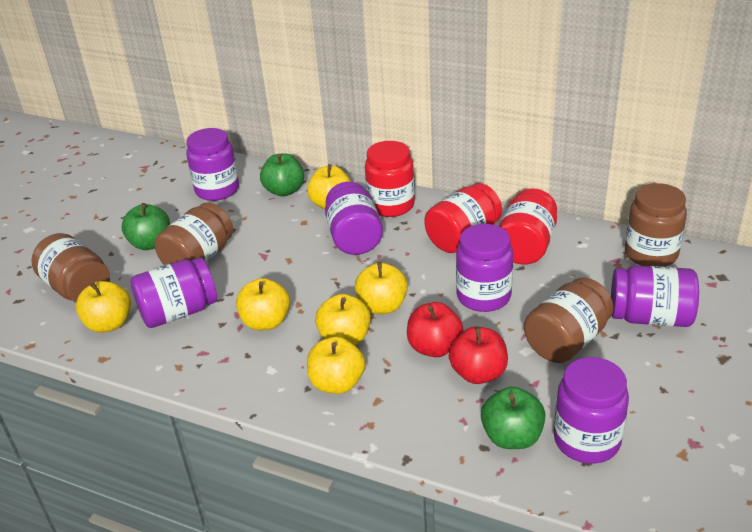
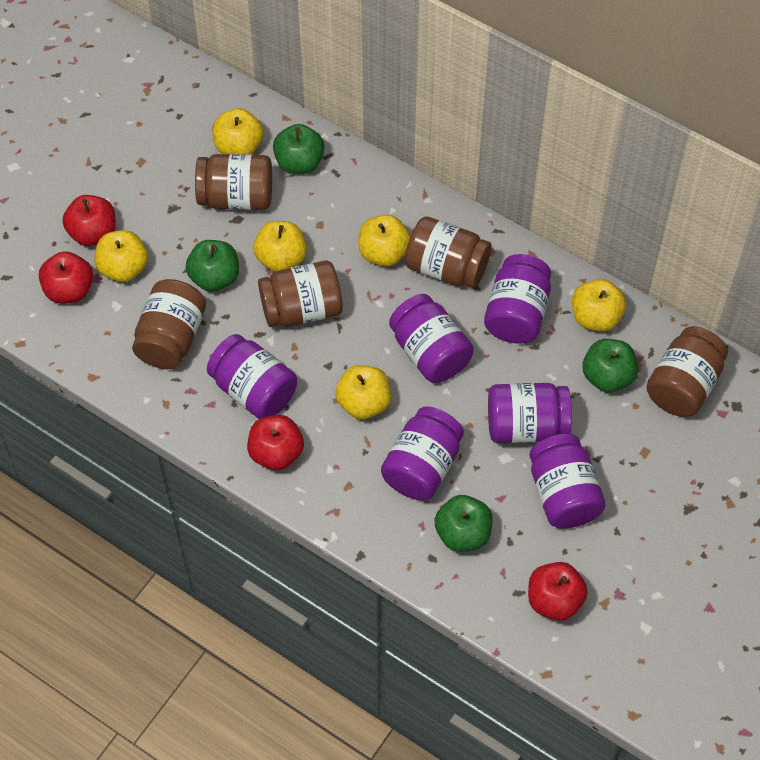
brown jar: [31,233,110,303] [155,203,233,265] [524,277,613,363] [625,183,687,267] = 4 -> [132,279,206,369] [195,154,272,210] [258,261,343,327] [405,217,492,288] [646,326,728,417] = 5
green apple: [122,203,170,250] [260,153,304,197] [481,387,545,449] = 3 -> [186,240,239,292] [273,124,324,174] [434,495,493,552] [582,339,638,392] = 4
red apple: [407,302,464,357] [449,327,508,384] = 2 -> [39,251,93,303] [63,195,116,246] [247,415,304,470] [528,562,588,621] = 4
red jar: [365,141,415,217] [424,183,502,253] [499,188,557,265] = 3 -> none = 0

